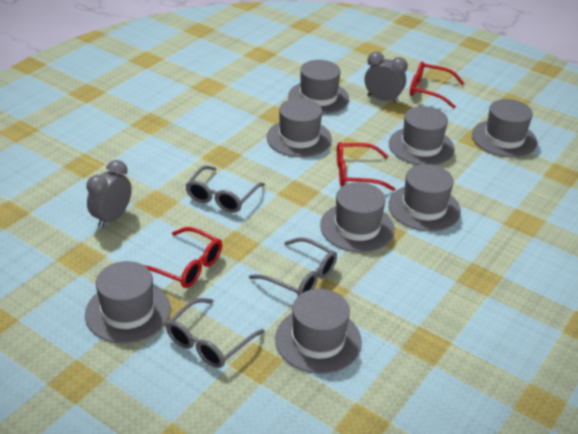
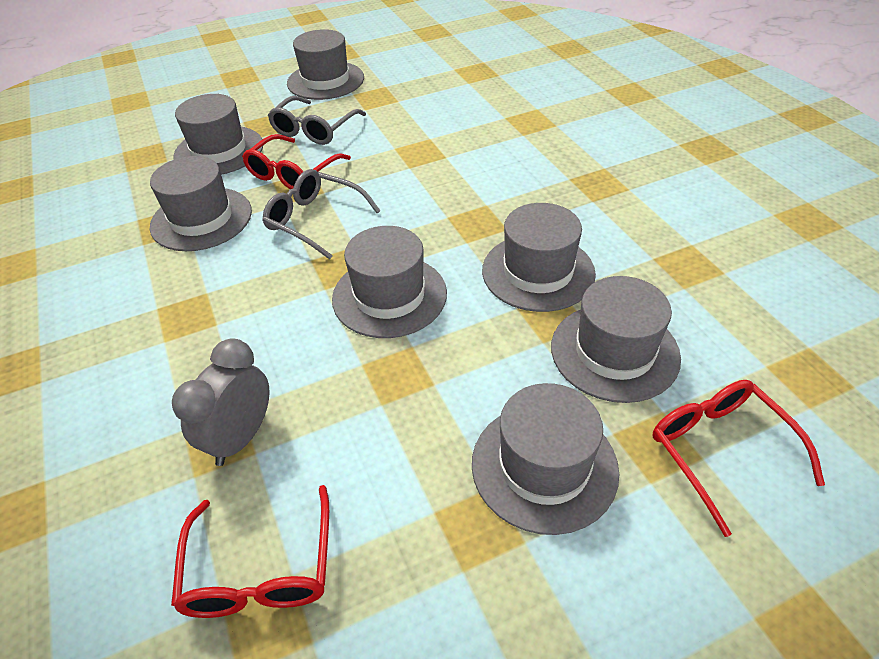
grey clock: [86,160,132,228] [365,52,408,103] = 2 -> [172,339,270,466] = 1
grey glasses: [166,298,265,368] [186,165,265,213] [249,237,337,296] = 3 -> [262,169,381,259] [268,96,366,145] = 2
grey hat: [85,261,171,343] [266,98,332,157] [275,289,362,374] [288,60,349,114] [320,182,395,252] [388,164,461,231] [389,106,455,165] [472,99,537,158] = 8 -> [150,156,252,251] [174,94,263,175] [287,29,364,100] [332,226,447,338] [472,383,619,535] [482,203,596,312] [551,276,681,403] = 7

